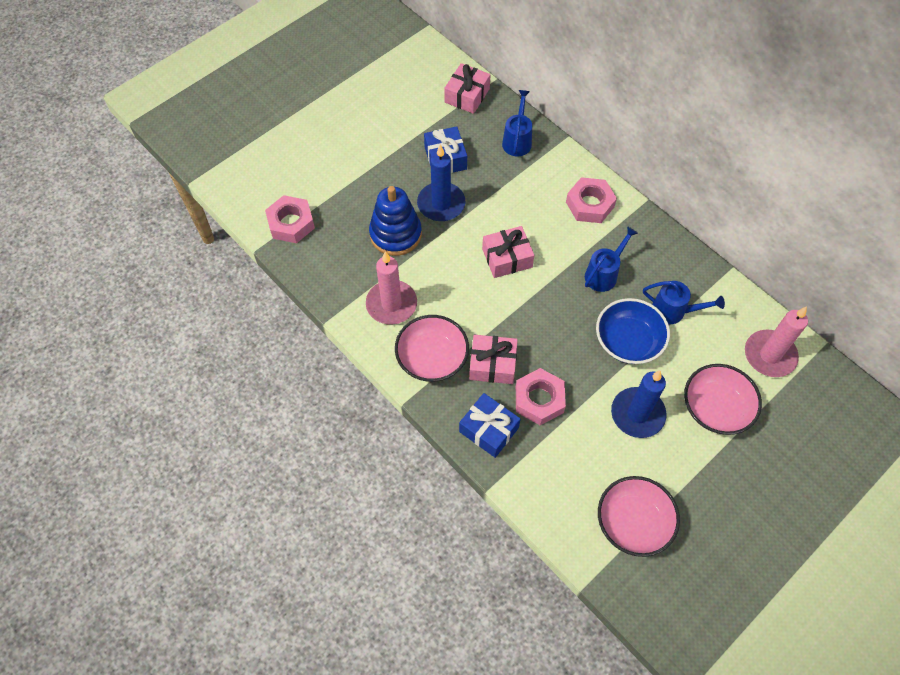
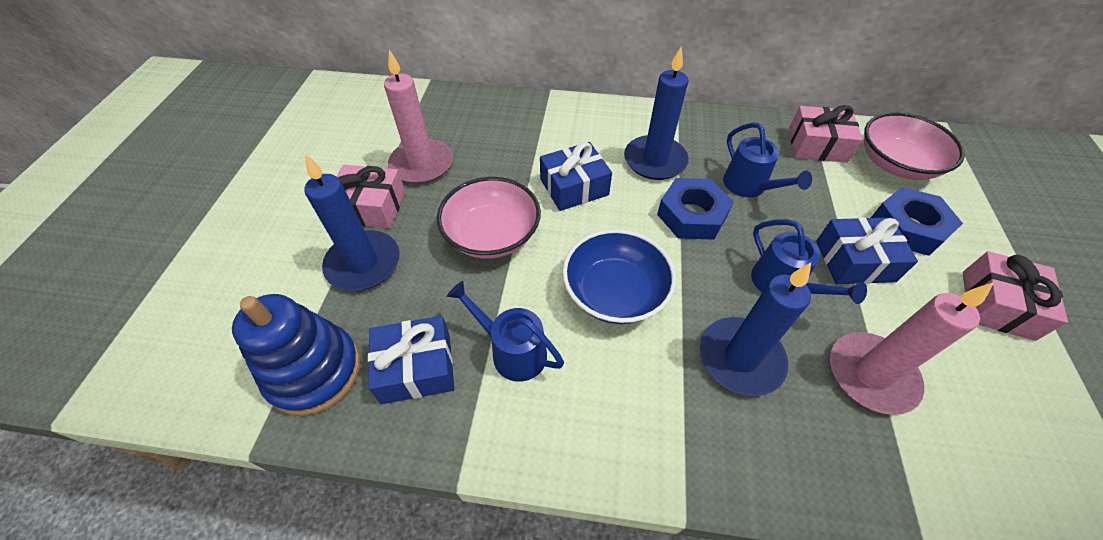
blue candle: [417,144,465,221] [611,370,667,438] = 2 -> [304,154,400,291] [624,47,689,180] [700,263,811,396] = 3
blue gift: [424,126,467,173] [459,393,521,458] = 2 -> [368,316,454,404] [540,142,612,211] [816,217,918,284] = 3
blue nut: none = 0 -> [657,178,734,240] [871,187,963,256] = 2
pink bowl: [395,315,469,382] [598,476,680,557] [684,364,762,435] = 3 -> [437,177,541,259] [864,112,965,180] = 2
pink nut: [265,195,315,243] [516,368,566,425] [566,177,617,223] = 3 -> none = 0

